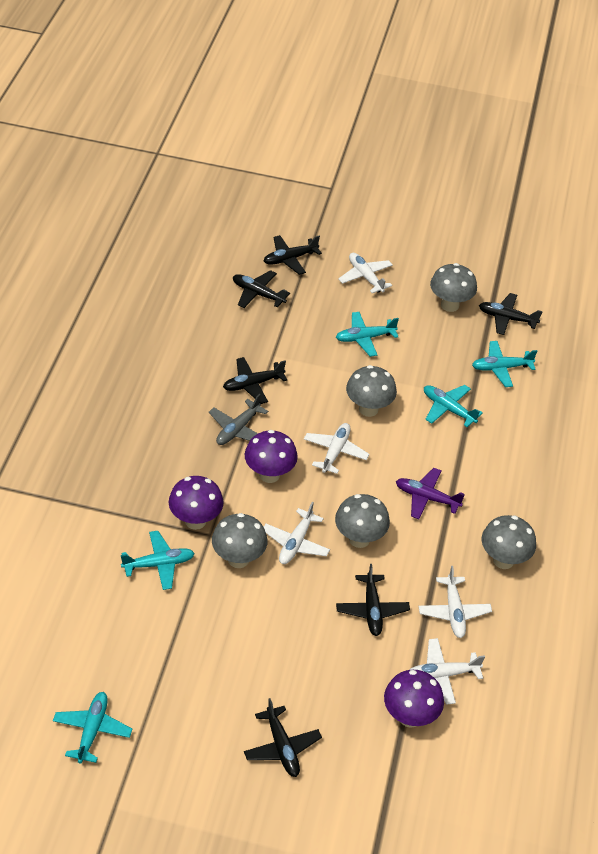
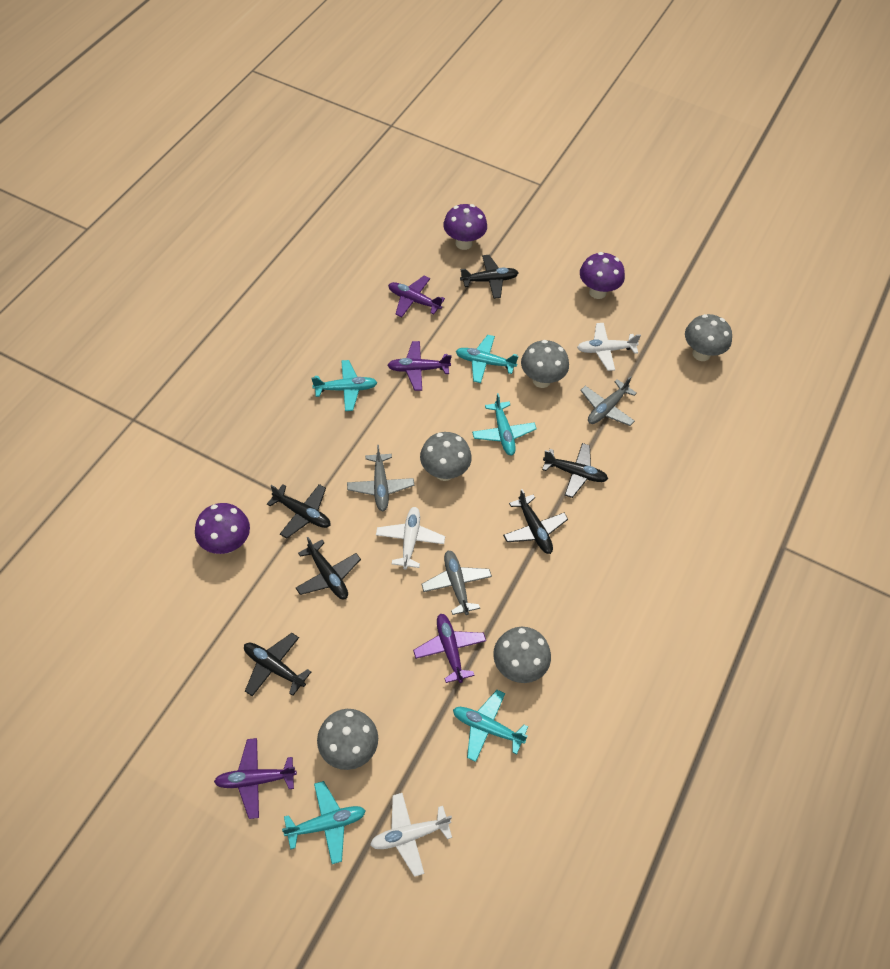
grey plane: [209,394,268,445] = 1 -> [347,445,414,511] [421,550,492,615] [580,376,637,426] = 3
purple plane: [396,468,465,519] = 1 -> [214,738,297,819] [387,341,452,391] [388,276,445,317] [413,613,486,683] = 4
white plane: [264,502,330,564] [304,423,369,474] [338,253,393,293] [409,638,485,705] [419,566,492,638] = 5 -> [370,793,452,877] [376,507,445,570] [577,323,641,371] = 3

